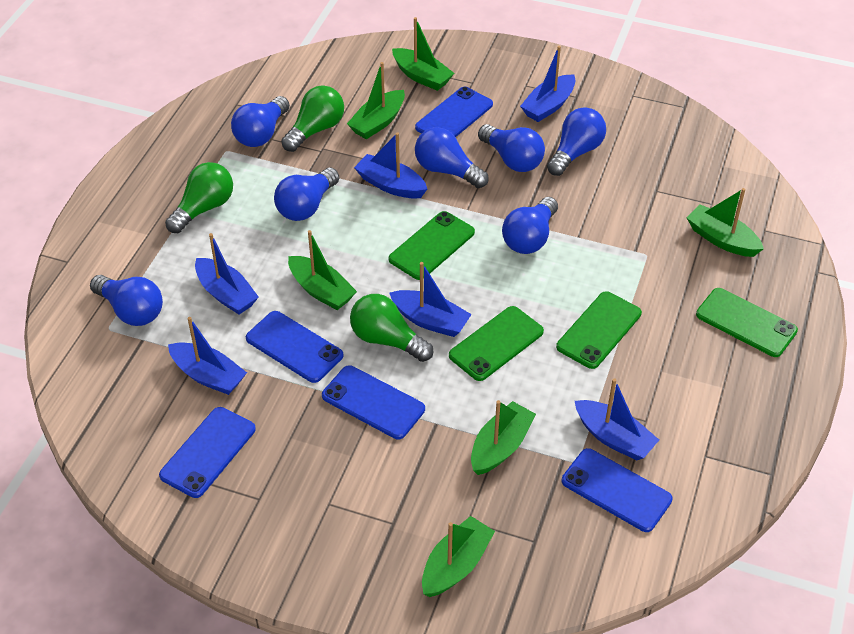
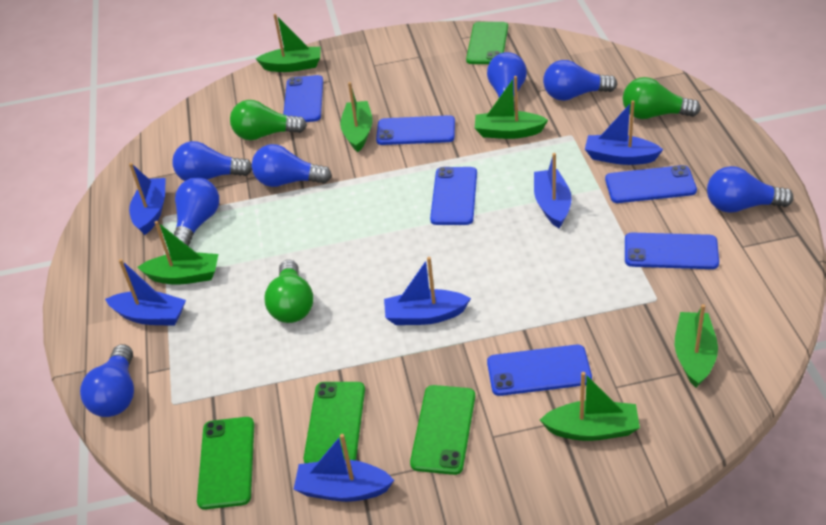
blue phone: [159,407,256,498] [246,311,343,383] [322,365,425,439] [415,87,493,137] [562,448,673,532] = 5 -> [283,75,323,122] [376,115,455,145] [430,167,477,225] [487,345,592,396] [605,165,697,203] [625,233,719,269] = 6

